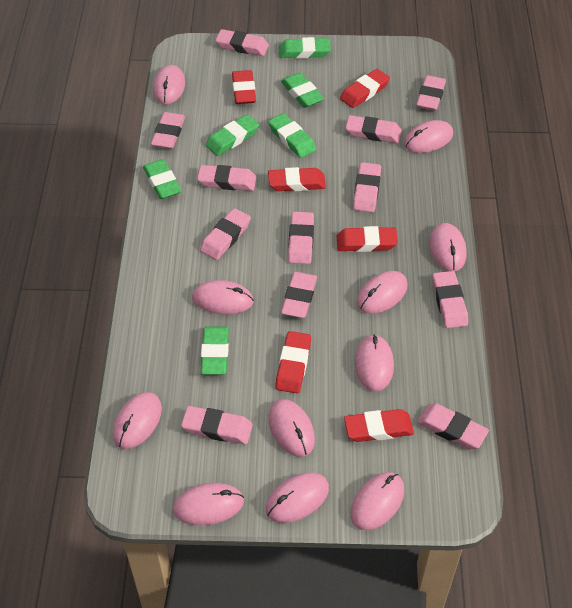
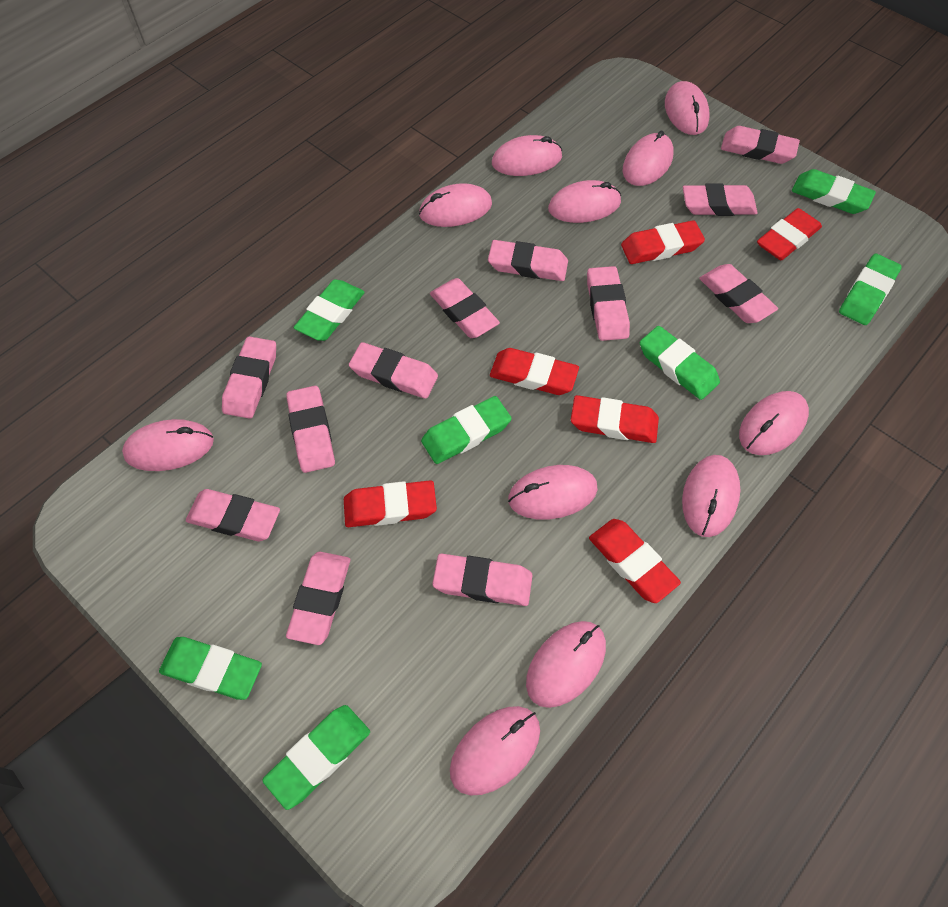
green eraser: [143,159,181,199] [201,326,229,375] [206,115,259,156] [268,113,316,158] [279,37,331,59] [281,73,324,108] = 6 -> [159,637,262,700] [262,705,370,810] [294,279,365,341] [421,396,512,464] [640,326,720,400] [792,169,876,214] [839,254,902,325] = 7

